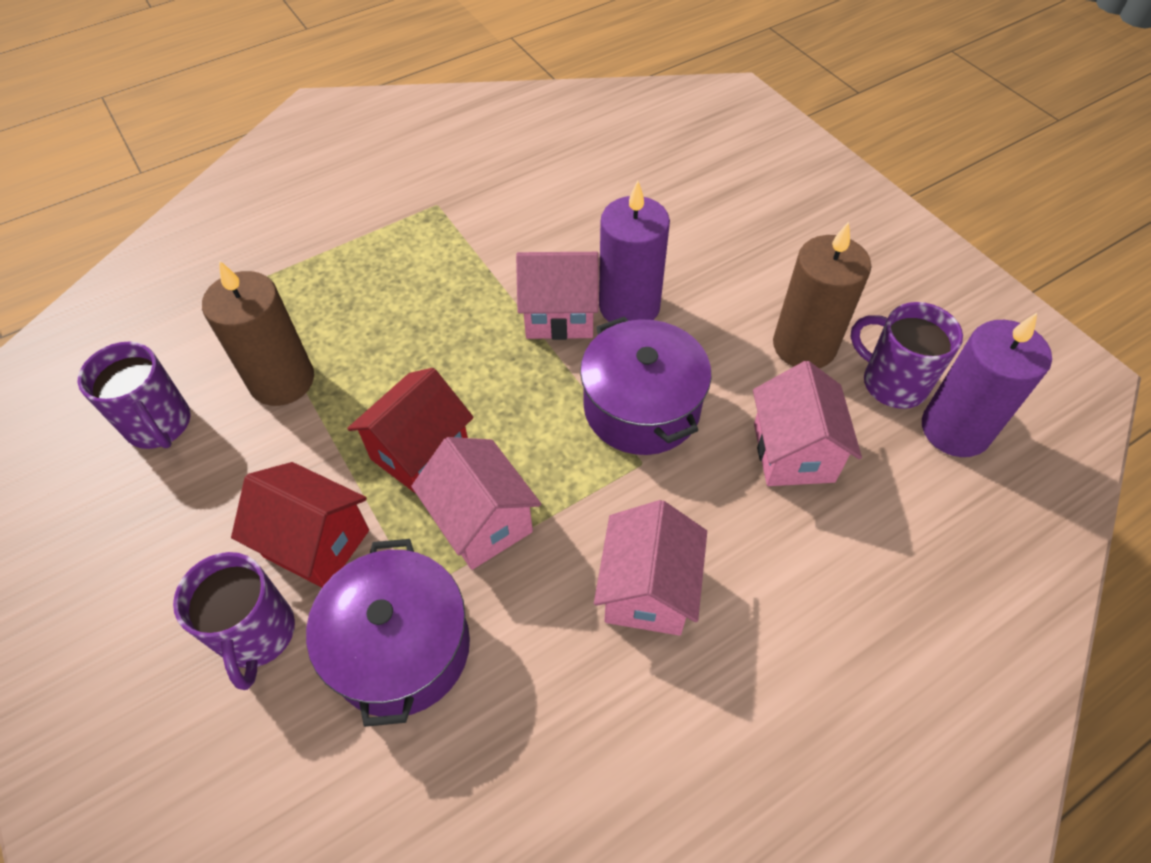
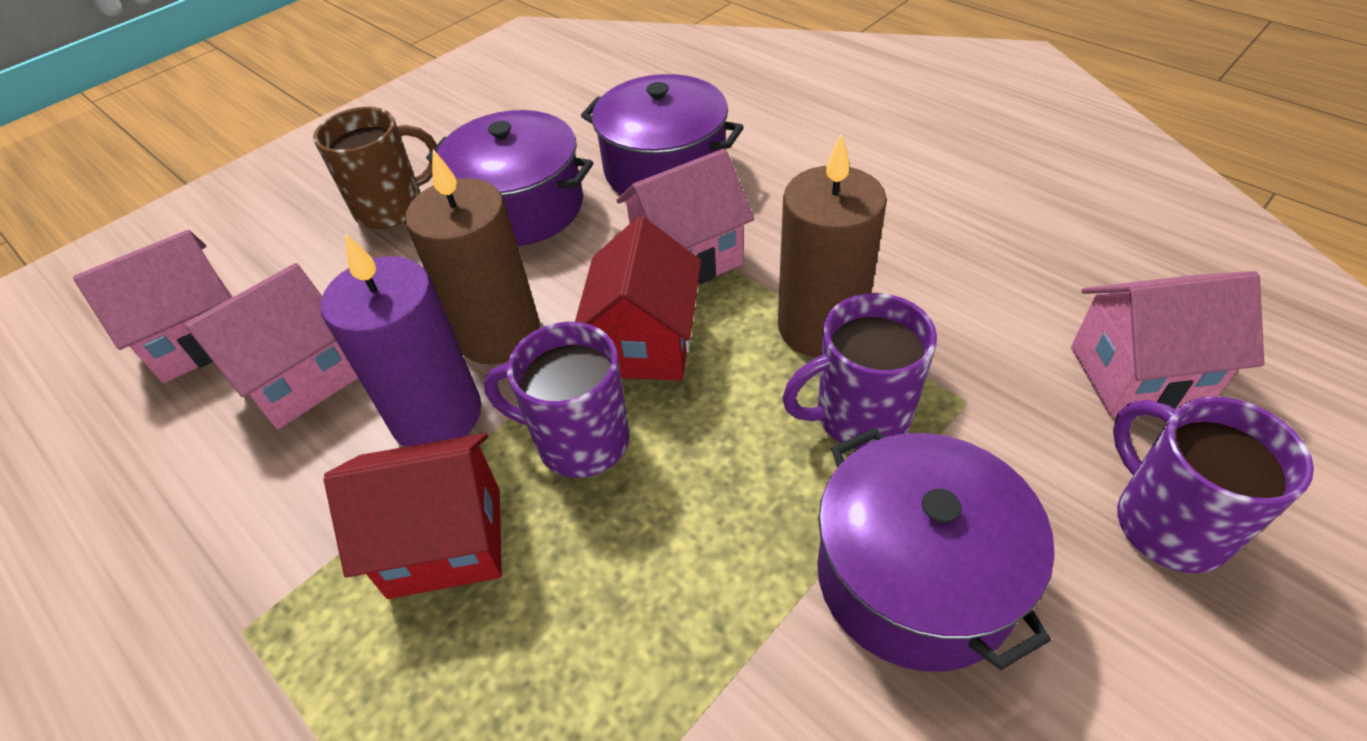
brown mug: none = 0 -> [313,107,437,229] = 1
purple candle: [599,181,670,322] [922,313,1052,457] = 2 -> [321,233,481,447] = 1
purple pot: [306,539,470,727] [580,316,711,455] = 2 -> [426,110,593,246] [581,74,744,195] [817,427,1055,672] = 3

